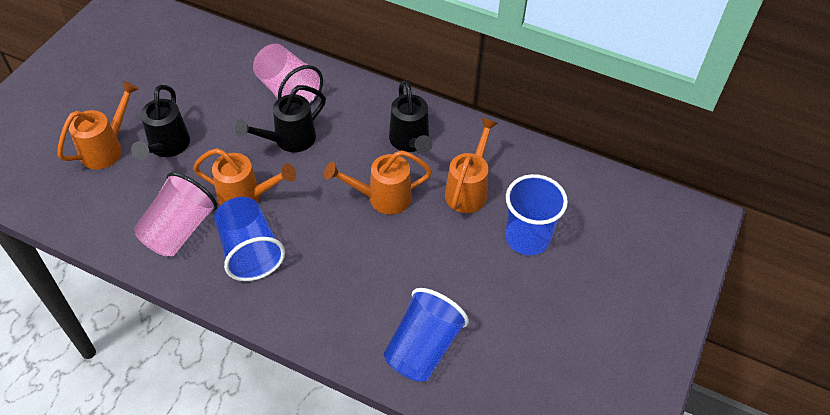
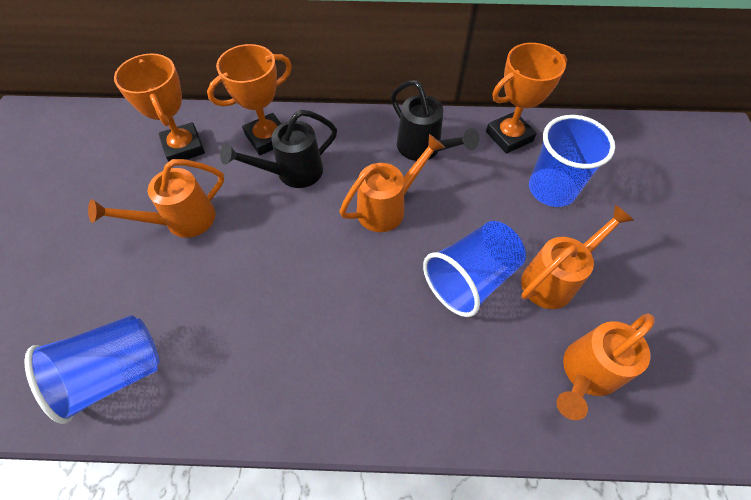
black watering can: [131,85,190,160] [235,85,326,152] [389,81,432,153] = 3 -> [220,110,337,188] [391,80,480,161] = 2
orange trophy: none = 0 -> [114,53,205,162] [207,44,292,155] [486,43,567,154] = 3
pink cup: [134,172,218,256] [253,44,323,105] = 2 -> none = 0

